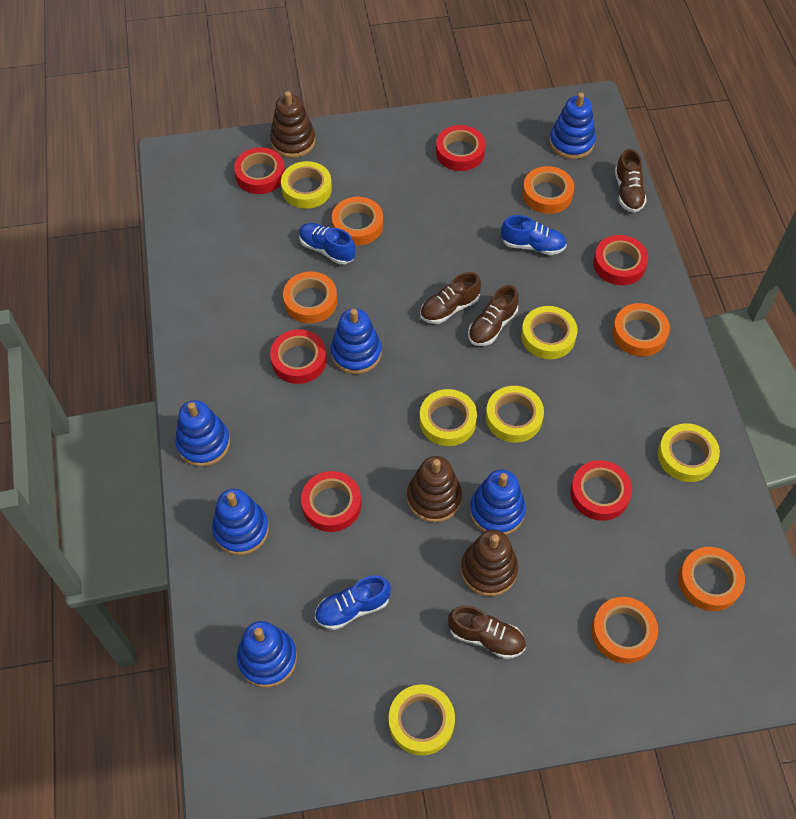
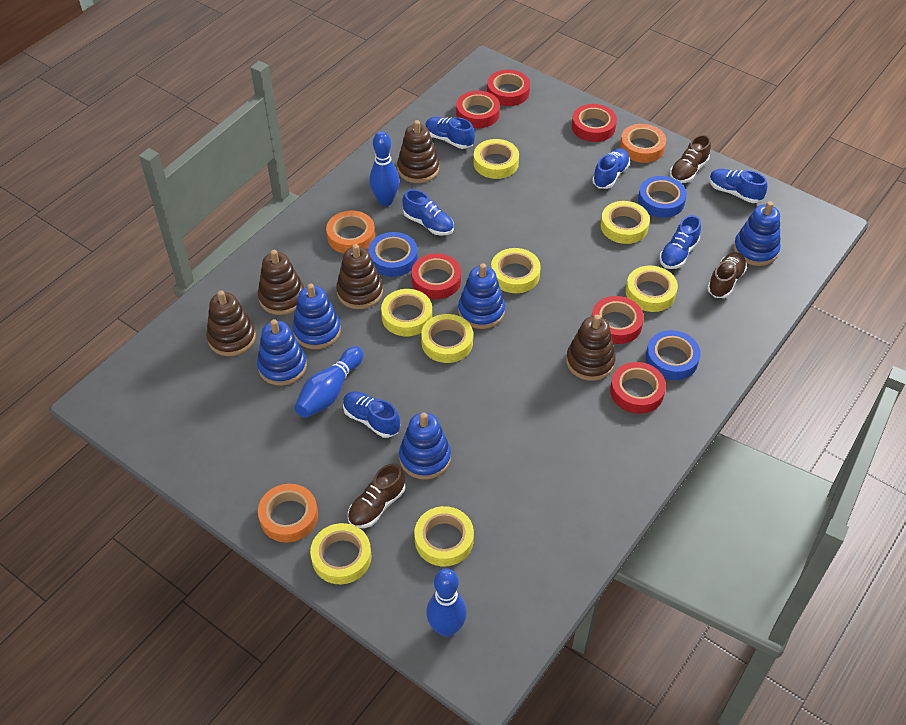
blue bowling pin: none = 0 -> [295,346,363,418] [369,131,400,206] [426,568,467,637] = 3
blue shoe: [299,223,355,265] [315,575,391,630] [501,215,567,255] = 3 -> [343,392,400,438] [403,189,454,236] [425,117,475,149] [592,148,630,189] [659,215,701,269] [709,169,768,203] = 6
blue stacking toy: [175,400,230,467] [212,489,269,555] [237,621,297,688] [331,308,382,374] [470,470,526,535] [549,92,596,159] = 6 -> [257,319,307,386] [292,283,341,349] [399,412,451,480] [458,263,505,329] [734,201,781,266] = 5
blue tape: none = 0 -> [368,232,418,277] [638,176,687,218] [646,330,701,380] = 3
brown shoe: [420,272,481,324] [448,606,526,659] [468,285,519,346] [615,149,647,213] = 4 -> [348,463,405,528] [670,135,711,183] [707,252,747,298] = 3
brown stacking toy: [270,91,316,158] [407,456,462,522] [461,530,518,596] = 3 -> [206,290,256,356] [258,250,304,315] [336,244,383,309] [397,120,439,183] [566,315,616,381] = 5
orange tape: [283,271,337,324] [332,197,383,245] [522,166,574,214] [591,597,658,664] [612,303,670,357] [678,547,745,611] = 6 -> [258,484,318,542] [326,211,375,253] [620,124,666,163] = 3
yellow tape: [281,161,332,209] [389,684,455,756] [420,389,477,446] [486,386,544,443] [521,306,577,359] [658,423,720,482] = 6 -> [310,523,372,584] [381,289,432,336] [414,506,474,566] [421,314,473,363] [474,139,519,179] [491,248,541,293] [601,201,650,244] [626,265,678,312] = 8

